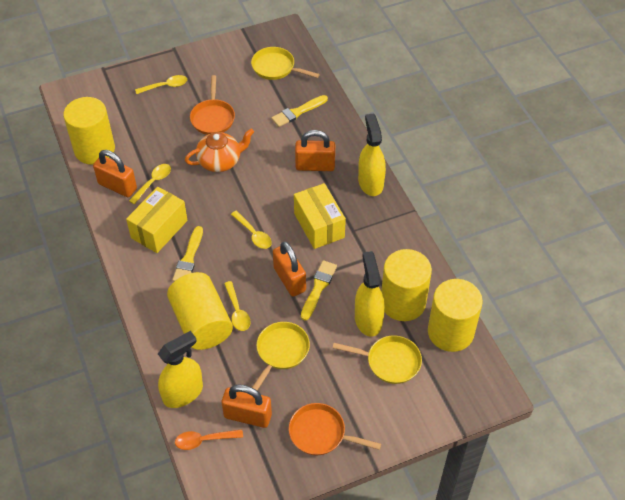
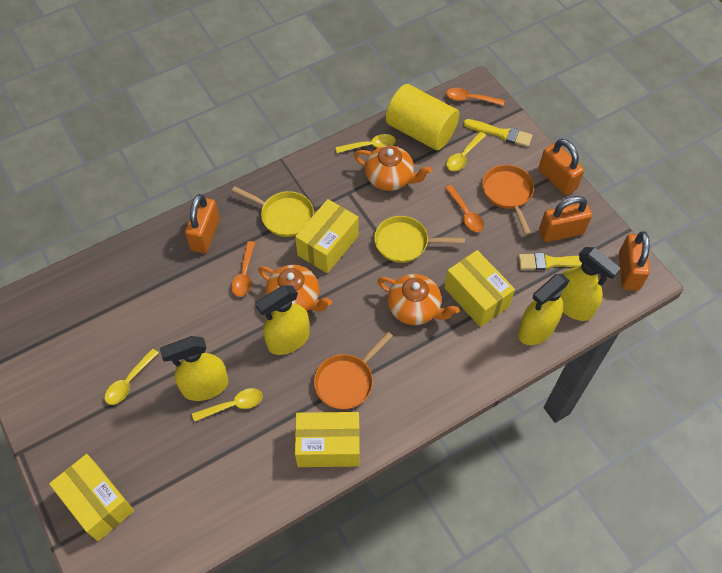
orange spoon: [175,429,243,450] = 1 -> [231,241,255,297] [445,185,484,232] [446,87,504,106] = 3
orange teapot: [185,129,254,172] = 1 -> [258,265,332,311] [354,145,432,191] [377,274,460,325] = 3
yellow box: [126,187,188,253] [294,183,346,249] = 2 -> [49,454,134,541] [295,199,359,273] [295,412,360,467] [444,250,515,327] = 4
yellow brush: [172,226,203,282] [271,95,328,127] [301,260,337,320] = 3 -> [463,119,533,147] [518,253,582,270] = 2
yellow cylinder: [63,97,115,165] [167,272,233,350] [381,249,432,321] [428,279,483,352] = 4 -> [386,84,459,151] = 1
yellow pan: [251,47,320,80] [252,322,310,391] [333,335,422,384] = 3 -> [232,186,314,237] [374,216,465,263] = 2
yellow spray bottle: [158,331,203,408] [355,251,385,337] [358,113,386,196] = 3 -> [160,336,229,401] [255,285,310,355] [518,274,570,345] [561,247,621,321] = 4

